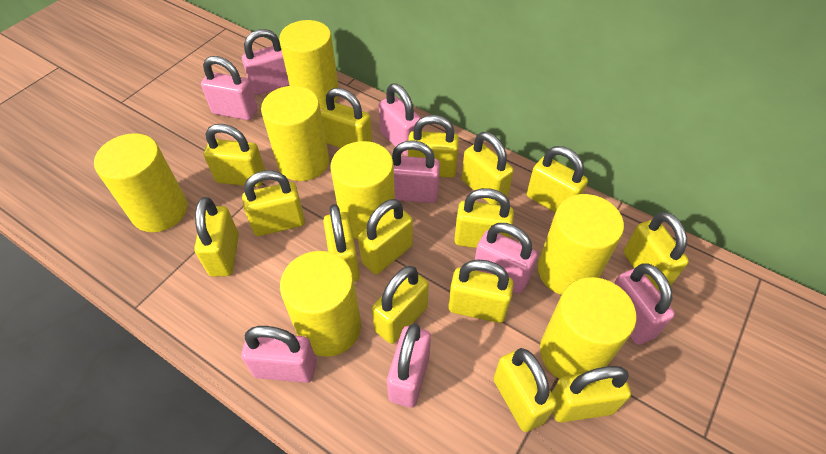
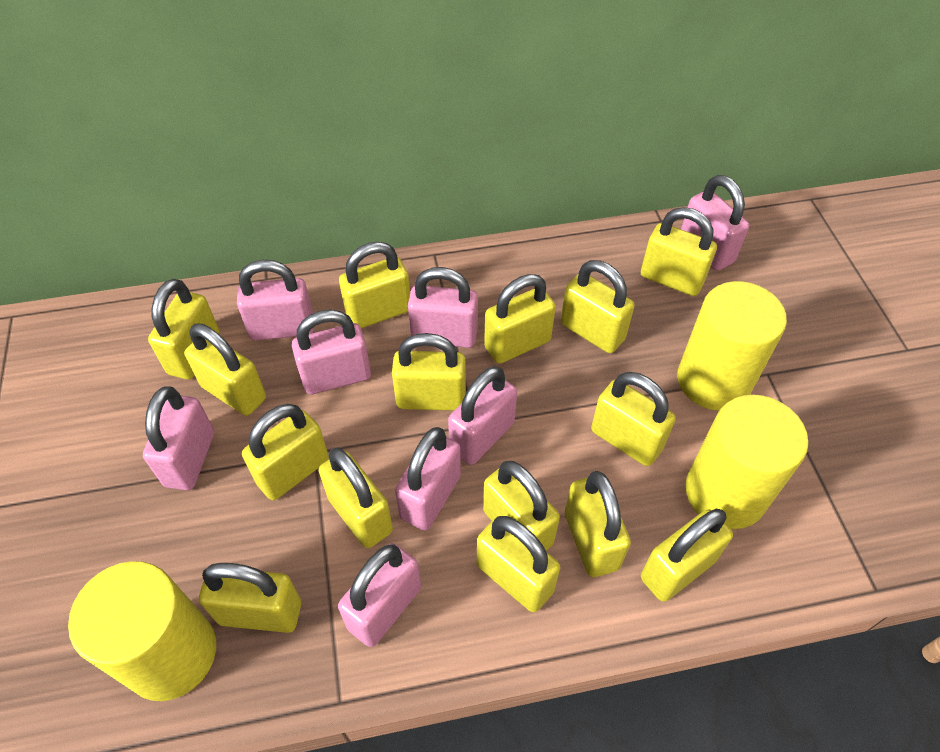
yellow cylinder: [94,133,188,232] [261,86,329,181] [279,20,339,109] [280,251,361,357] [330,141,395,239] [538,194,624,295] [540,277,636,379] = 7 -> [68,561,216,701] [677,281,787,411] [685,395,808,529] = 3

